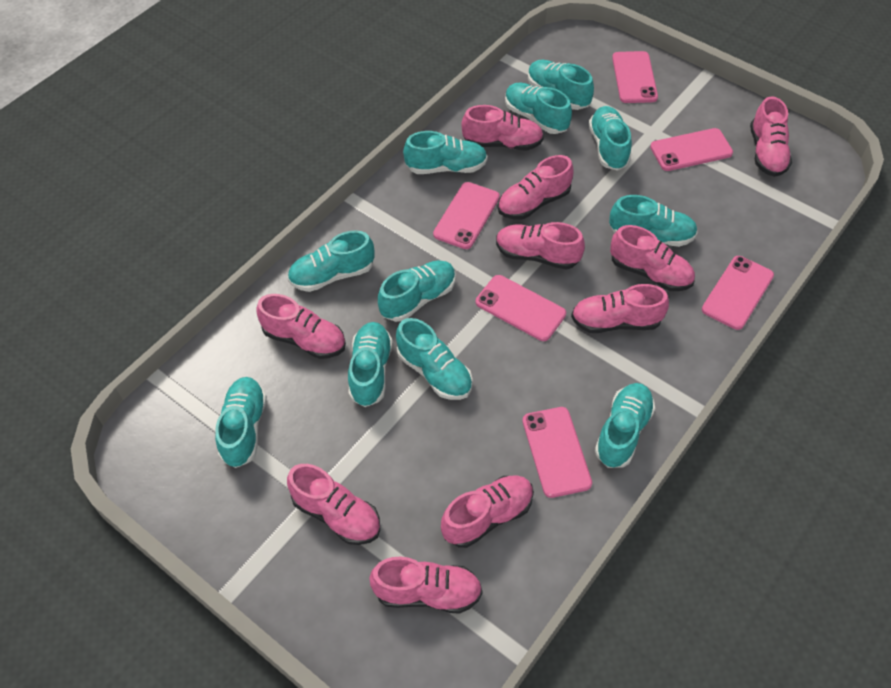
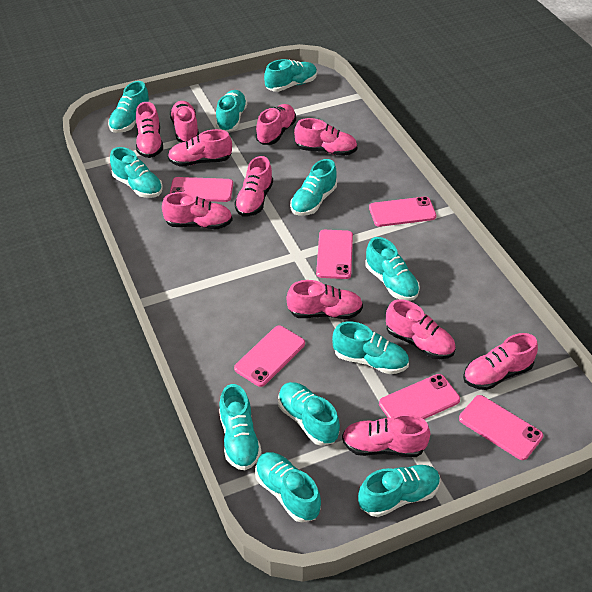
pink shoe: [256,294,346,359] [287,464,380,545] [369,557,483,614] [441,475,534,548] [461,105,544,150] [496,222,585,270] [498,155,573,220] [571,284,669,333] [610,225,695,291] [750,96,792,177] = 10 -> [136,102,163,158] [162,192,232,229] [168,129,232,167] [170,101,199,142] [234,156,273,216] [256,104,296,145] [286,280,363,319] [294,118,357,156] [342,414,430,457] [386,299,456,359] [463,333,538,390] = 11

